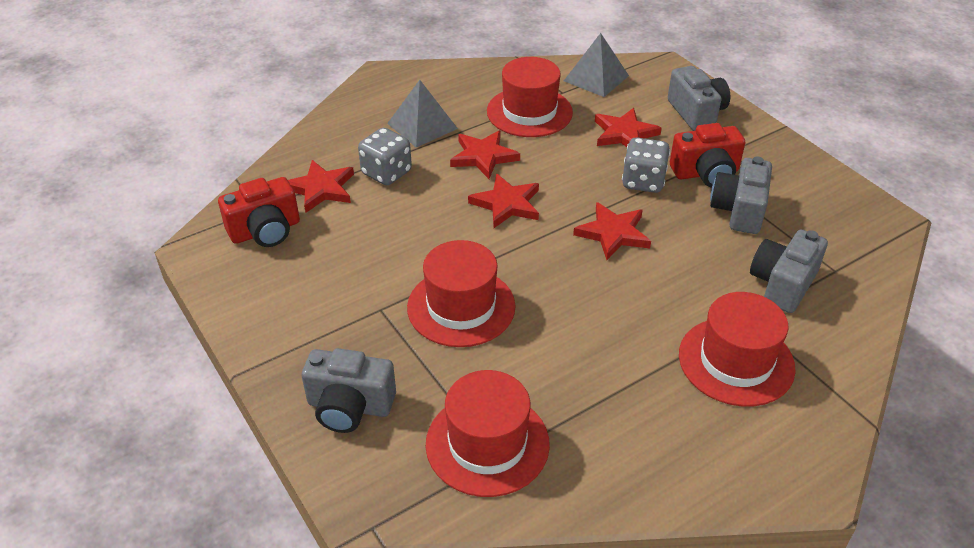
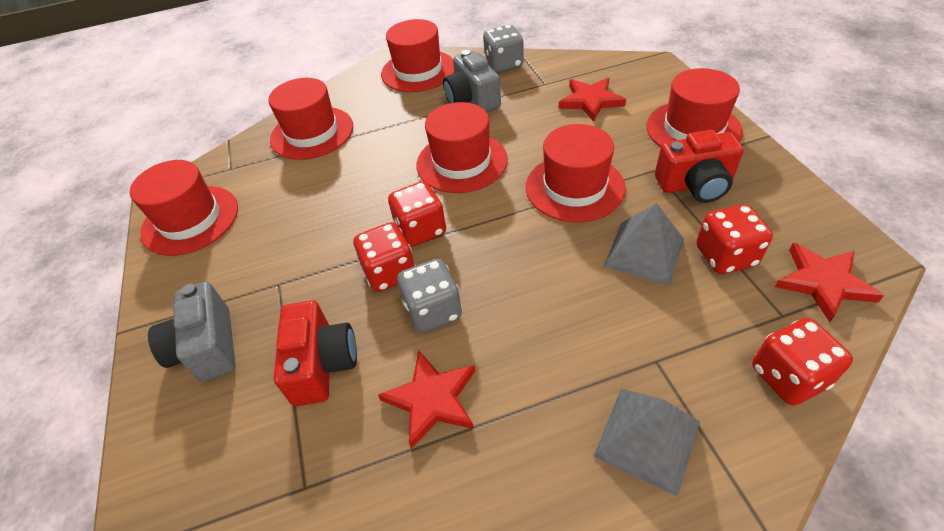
grey camera: [302,348,396,433] [668,66,730,131] [710,156,772,234] [750,230,828,313] = 4 -> [148,282,236,382] [443,50,501,112] = 2
red dice: none = 0 -> [353,222,416,292] [388,181,446,247] [696,204,773,274] [752,318,853,405] = 4
red hat: [407,240,516,347] [426,370,550,497] [487,57,573,137] [679,292,796,407] = 4 -> [130,160,238,256] [269,78,353,160] [381,19,454,92] [416,102,508,193] [526,124,626,222] [647,68,743,147] = 6
red star: [288,160,354,213] [450,130,520,179] [468,174,539,228] [573,202,651,260] [595,108,661,147] = 5 -> [378,350,475,449] [559,78,626,122] [775,243,884,322] = 3

